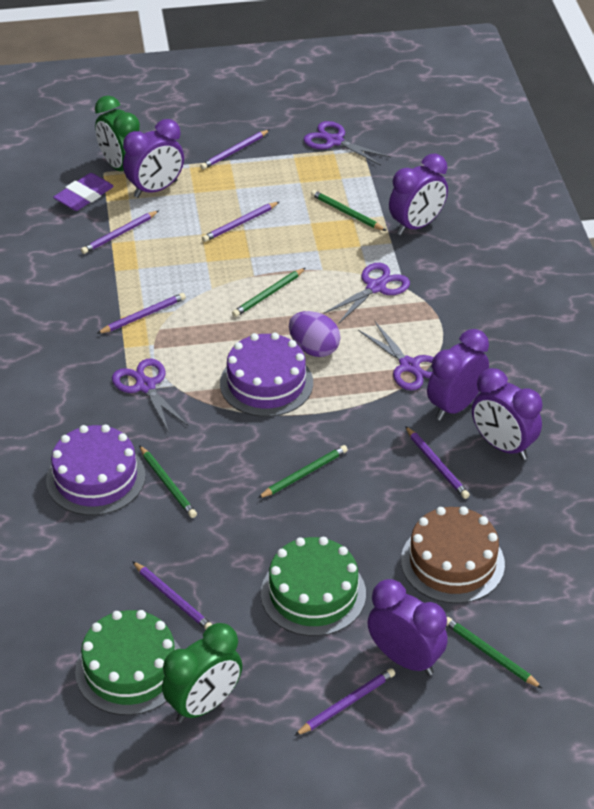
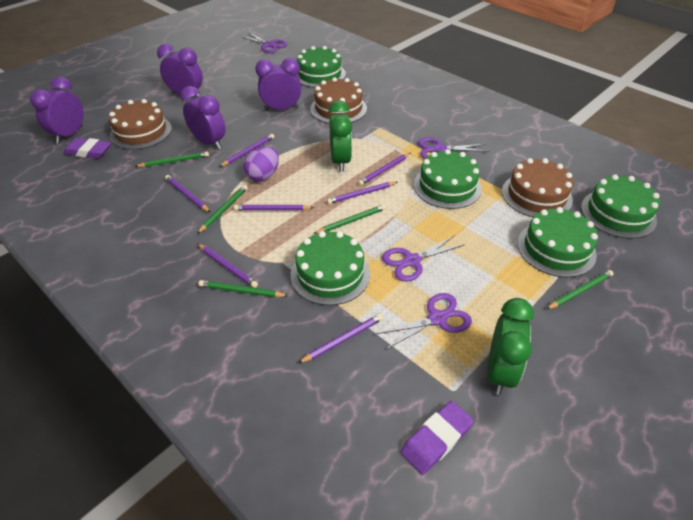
brown cake: [401,506,505,604] = 1 -> [109,99,172,149] [310,77,367,123] [502,158,573,217] = 3
green cake: [75,610,181,715] [261,537,366,636] = 2 -> [291,231,370,305] [297,46,346,88] [414,149,482,209] [517,207,598,277] [581,174,660,239] = 5
purple cake: [46,425,146,515] [220,333,313,417] = 2 -> none = 0
purple clock: [123,119,184,198] [368,579,448,676] [389,154,448,235] [427,329,489,421] [472,368,543,460] = 5 -> [30,77,83,144] [157,44,203,97] [181,86,226,150] [255,58,301,110] = 4
purple eraser: [53,173,114,211] = 1 -> [63,138,111,158] [401,401,474,475] = 2

